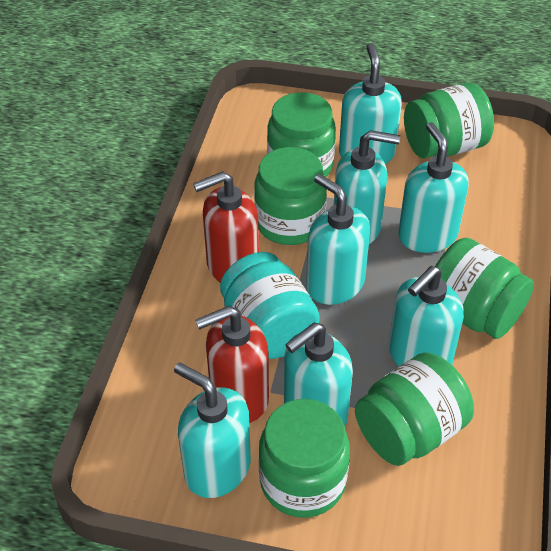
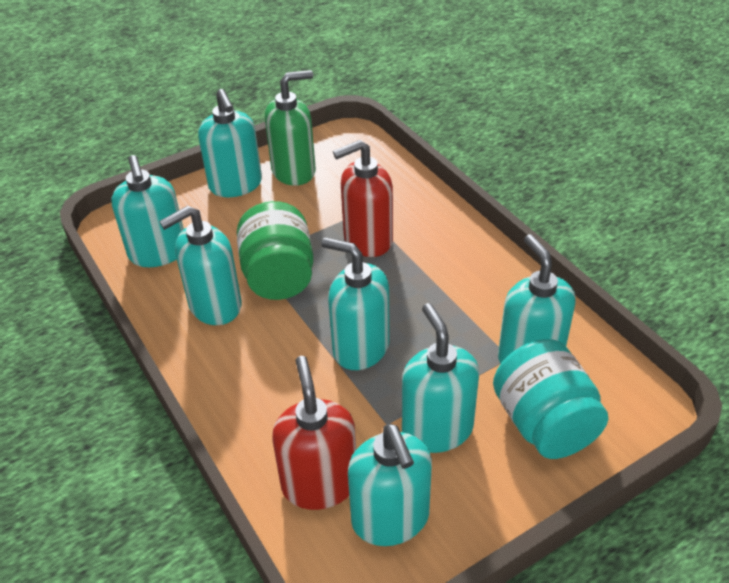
green jar: [254,147,327,245] [259,399,350,518] [267,92,336,177] [355,352,474,466] [404,83,494,159] [435,238,534,339] = 6 -> [237,201,314,300] = 1
green soap dispenser: none = 0 -> [265,70,316,186] = 1

